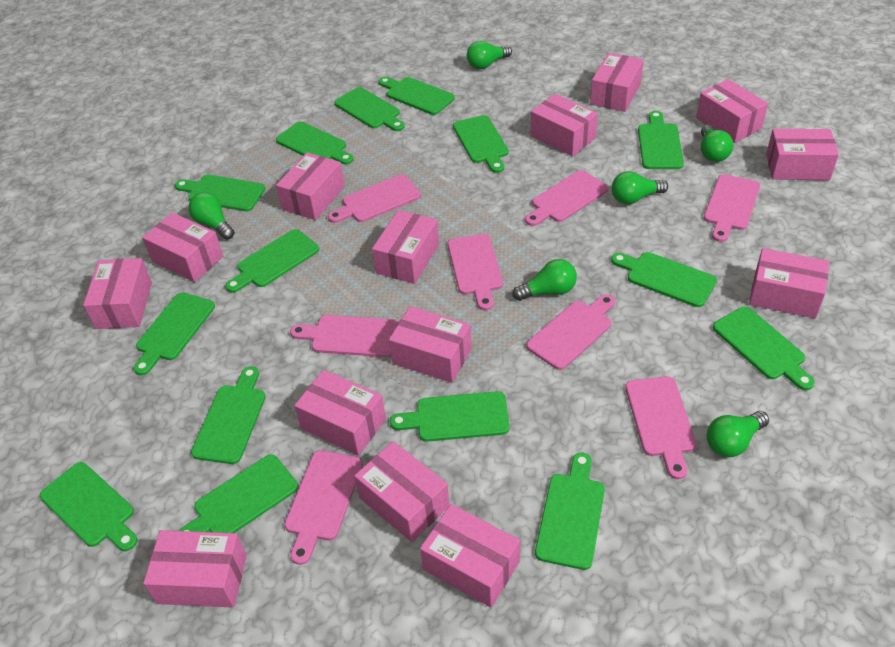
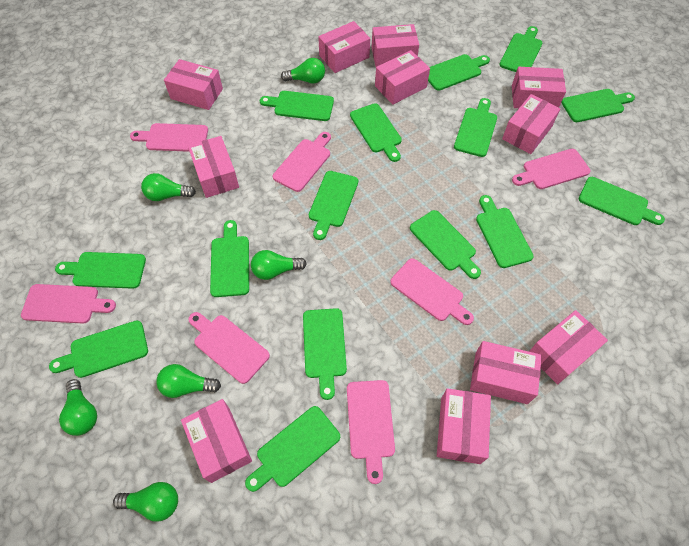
pink box: [83,258,152,329] [142,213,223,282] [143,530,247,608] [276,152,345,220] [294,370,386,456] [354,441,450,542] [372,210,439,284] [389,306,472,383] [420,504,520,607] [531,94,598,156] [590,53,644,112] [696,79,768,143] [749,248,829,319] [766,129,839,180] = 14 -> [164,59,223,110] [181,399,252,483] [188,136,239,198] [318,21,370,73] [372,24,419,67] [375,50,430,105] [437,388,491,464] [470,341,542,404] [502,94,560,154] [512,67,566,108] [529,310,608,385] = 11
pink cutting board: [284,450,363,565] [290,315,399,357] [328,175,421,223] [448,234,503,310] [525,170,608,226] [526,294,615,370] [625,376,696,479] [704,174,760,242] = 8 -> [21,284,116,324] [130,123,208,152] [188,312,270,384] [273,132,331,192] [347,380,395,484] [390,258,474,325] [512,149,591,189] = 7

